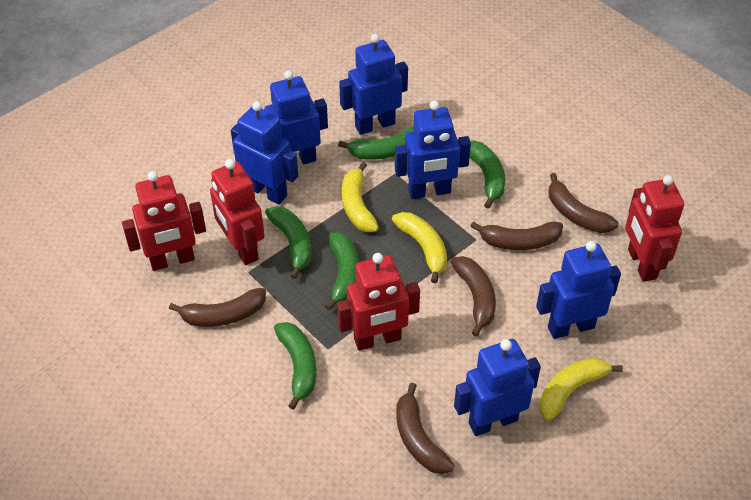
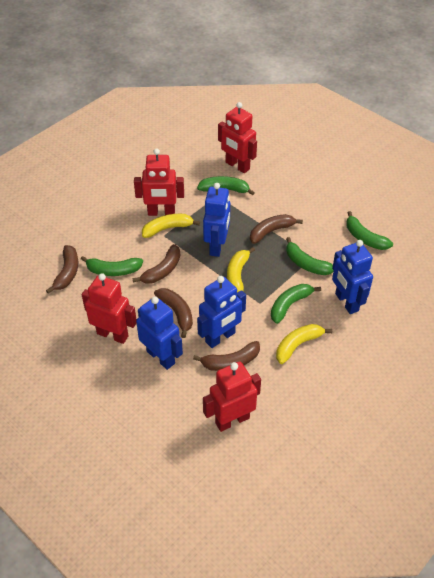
blue robot: [231,101,298,204] [264,70,328,164] [339,34,408,135] [395,101,471,199] [454,339,541,436] [536,241,621,339] = 6 -> [136,296,183,370] [197,276,246,348] [203,183,230,257] [332,240,373,314] = 4

